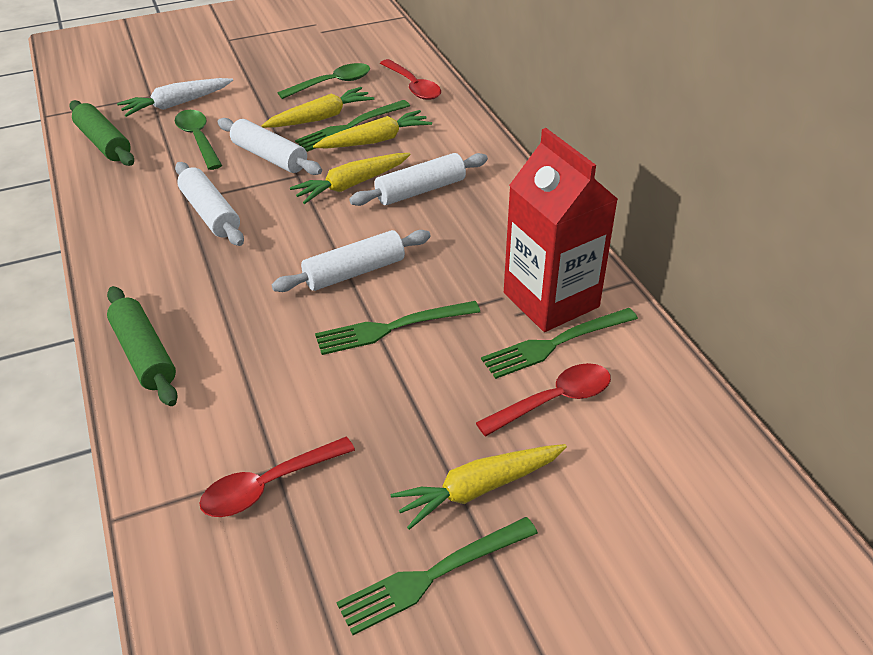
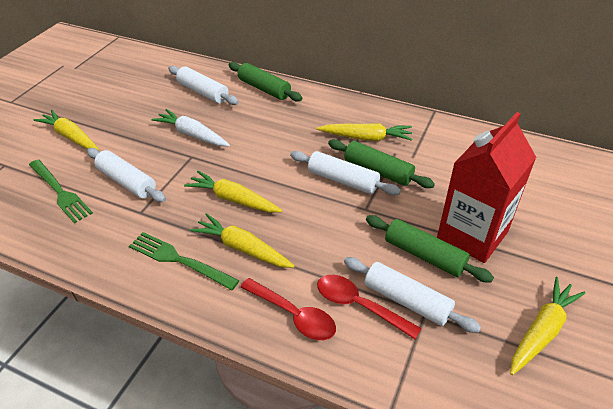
green fork: [295,100,410,152] [315,301,480,355] [337,517,538,635] [481,308,638,379] = 4 -> [29,160,93,223] [129,232,239,290] = 2
green rolling pin: [69,100,134,166] [107,286,178,406] = 2 -> [228,62,302,102] [328,139,435,188] [366,215,494,283] = 3
green spoon: [175,110,222,170] [278,63,370,99] = 2 -> none = 0
red spoon: [199,437,355,517] [380,59,441,100] [476,363,611,436] = 3 -> [241,278,336,340] [317,275,422,339] = 2
yellow carrot: [261,87,374,128] [290,153,411,204] [313,110,432,148] [391,444,567,530] = 4 -> [34,110,99,151] [184,171,282,213] [190,213,294,268] [317,123,413,141] [510,277,586,375] = 5

